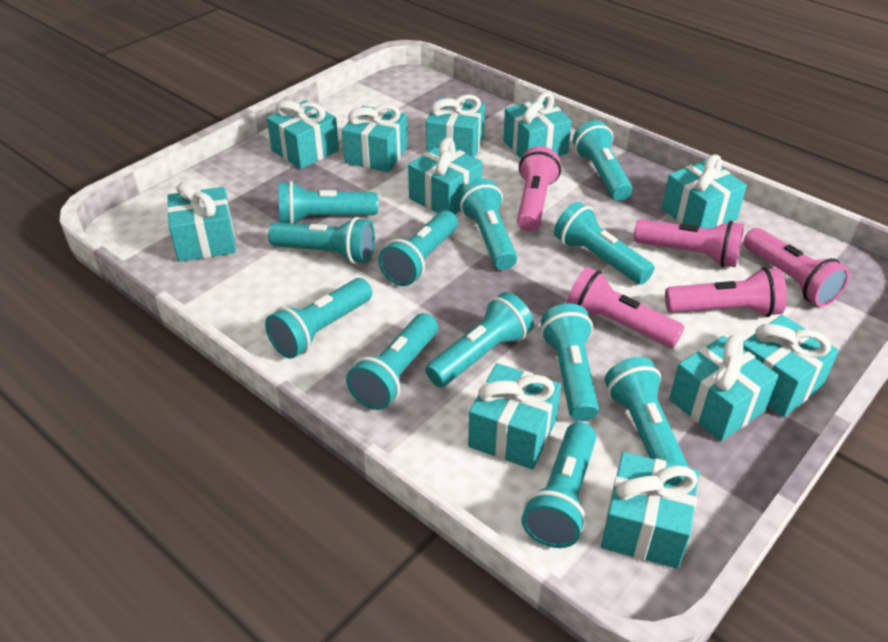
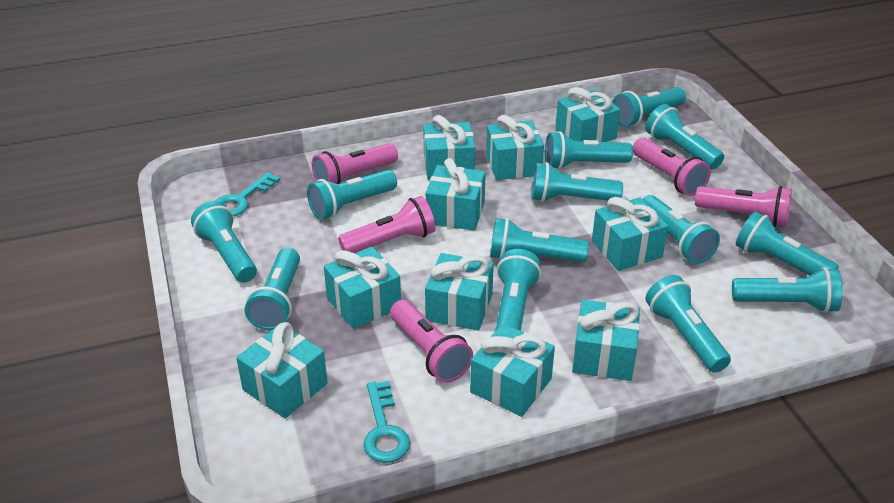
turquoise flashlight: [265,278,372,359] [268,217,375,264] [279,181,378,224] [346,313,438,410] [378,210,458,286] [425,292,534,387] [459,179,517,270] [521,422,596,548] [541,303,599,421] [554,202,655,285] [573,120,633,201] [605,357,689,468] = 12 -> [191,201,257,283] [245,248,300,330] [307,170,397,220] [490,218,589,262] [495,249,541,331] [531,162,623,202] [545,131,633,170] [612,87,686,127] [642,195,720,264] [645,104,724,169] [645,275,731,373] [732,267,843,313] [736,211,839,276] = 13
turquoise gift: [167,182,236,262] [267,100,339,169] [342,104,408,172] [408,138,482,214] [426,94,485,158] [468,363,561,469] [503,92,572,159] [601,452,699,569] [662,154,747,229] [669,335,779,441] [743,315,839,417] = 11 -> [236,322,328,418] [324,247,401,329] [423,115,475,180] [425,253,494,331] [426,158,486,231] [470,323,555,417] [486,115,544,180] [555,87,620,142] [572,300,640,381] [592,197,668,271] = 10
turquoise key: none = 0 -> [215,172,280,216] [363,381,410,463] = 2

